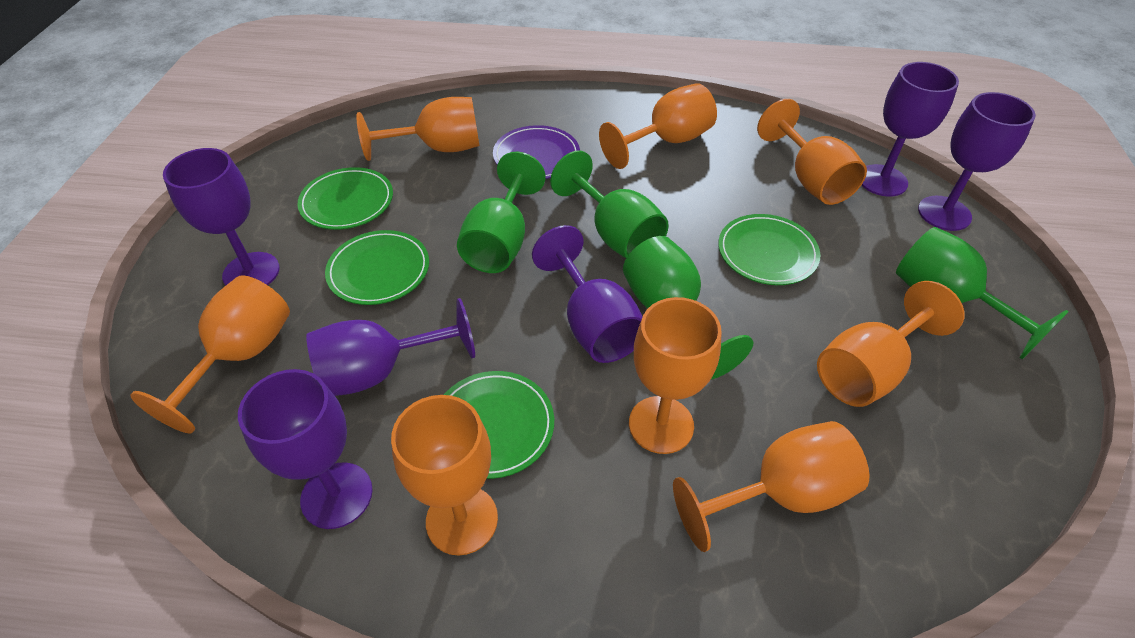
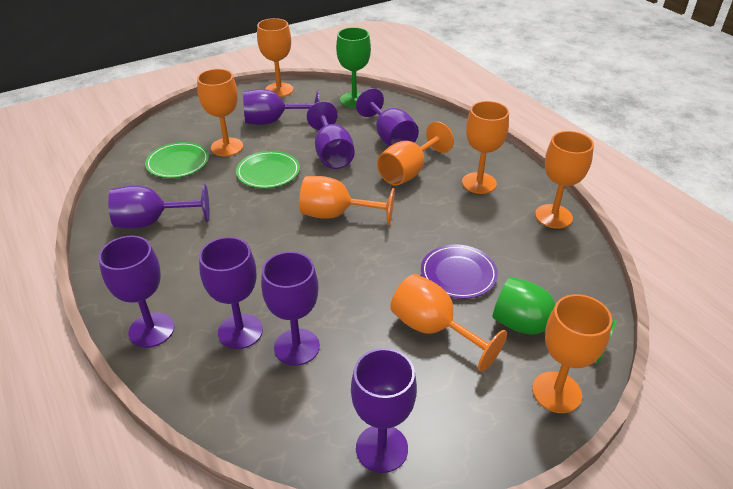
green goblet: [457,152,546,273] [550,150,669,258] [623,236,753,379] [896,227,1069,359] = 4 -> [336,27,371,108] [493,277,617,364] = 2
green plate: [297,167,393,230] [325,230,429,305] [444,371,554,479] [718,214,820,285] = 4 -> [145,142,209,178] [236,151,300,188] = 2
purple goblet: [163,148,280,286] [238,369,373,529] [306,298,475,396] [532,225,643,363] [862,62,959,197] [918,92,1036,231] = 6 -> [99,236,174,348] [108,184,210,229] [199,237,263,349] [243,89,320,125] [261,251,320,366] [307,101,355,169] [351,348,417,473] [356,88,419,146] = 8

